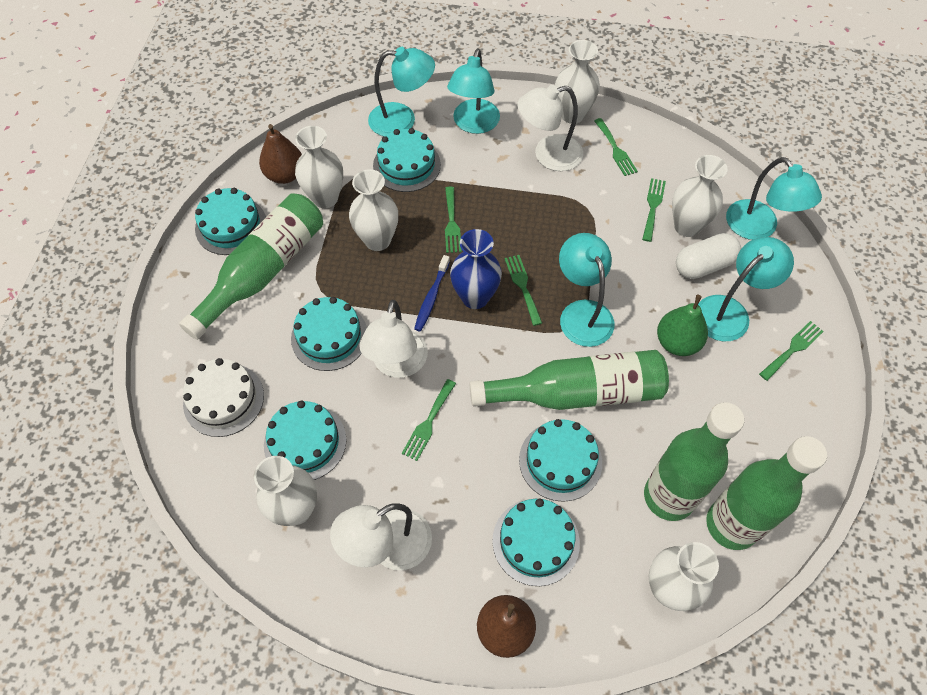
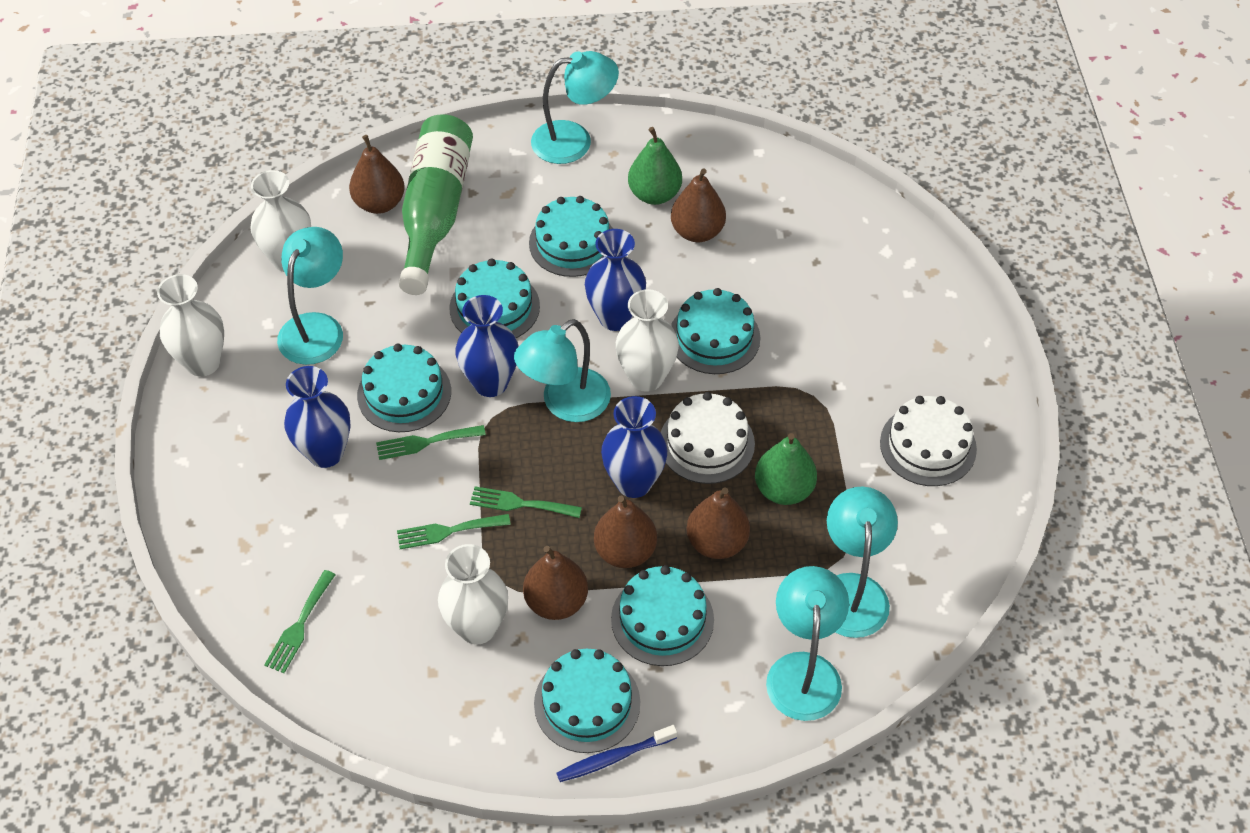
blue vase: [450,229,502,309] = 1 -> [284,366,351,468] [455,295,519,397] [585,229,646,331] [601,396,667,498] = 4
brown pear: [259,124,302,184] [477,595,536,658] = 2 -> [349,135,405,214] [523,546,588,620] [594,495,657,568] [671,168,726,242] [686,487,750,559] = 5
green bottle: [179,193,323,340] [470,350,669,410] [644,402,745,521] [706,436,827,550] = 4 -> [399,114,473,295] = 1
green fork: [402,379,456,461] [445,187,462,253] [505,255,542,326] [594,118,638,176] [642,178,666,242] [759,321,824,381] = 6 -> [264,570,336,673] [376,425,486,460] [397,514,511,549] [470,487,582,518] = 4
green pear: [657,295,708,356] = 1 -> [628,127,682,205] [755,433,817,505] = 2
white cake: [183,358,264,437] = 1 -> [660,392,755,484] [880,396,977,486] = 2
white capsule: [676,233,741,279] = 1 -> none = 0
white lamp: [330,503,432,570] [359,300,428,378] [518,85,583,171] = 3 -> none = 0
white vase: [254,456,317,526] [295,126,343,208] [349,169,398,251] [555,40,600,124] [649,542,719,611] [672,155,727,237] = 6 -> [157,274,224,377] [250,170,311,272] [438,544,508,645] [616,289,679,392] = 4

